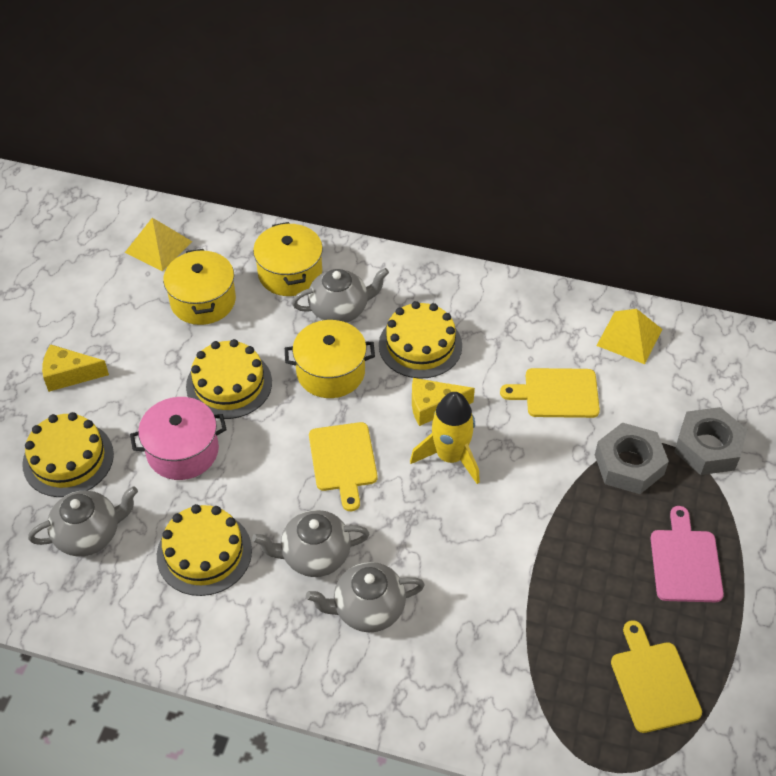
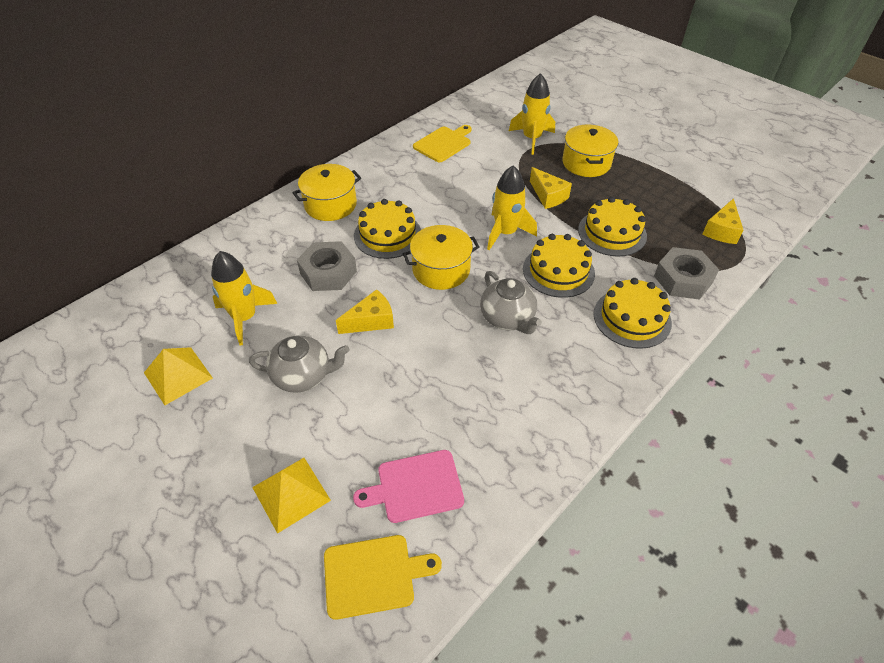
grey teapot: [28,486,138,557] [252,510,369,577] [292,268,389,323] [306,562,425,632] = 4 -> [249,335,350,393] [480,271,542,334] = 2
pink pot: [130,397,227,480] = 1 -> none = 0
yellow cheese: [42,344,109,392] [412,378,475,426] = 2 -> [336,289,394,334] [530,167,572,209] [703,198,743,244] = 3
yellow cutting board: [309,422,377,511] [500,368,600,418] [611,620,702,733] = 3 -> [324,535,442,620] [413,125,472,162] = 2
yellow rocket: [410,392,480,484] = 1 -> [211,251,278,345] [487,165,537,250] [509,73,555,155] = 3

